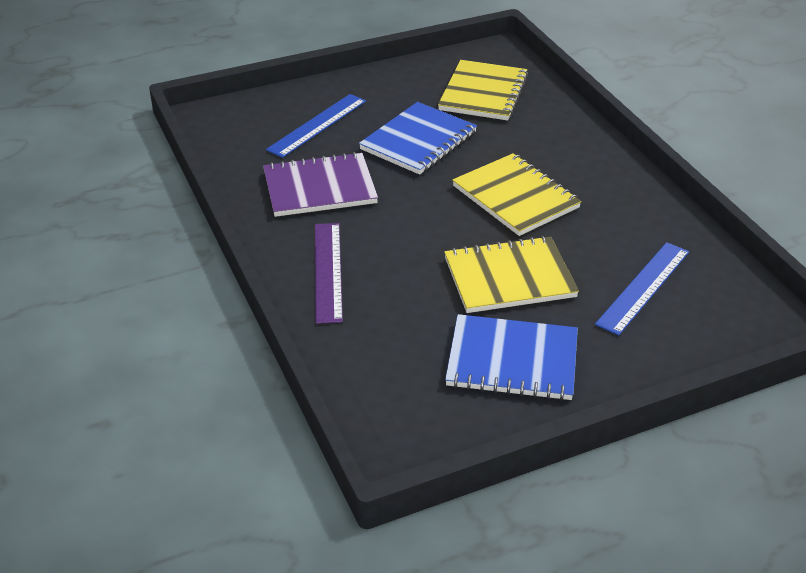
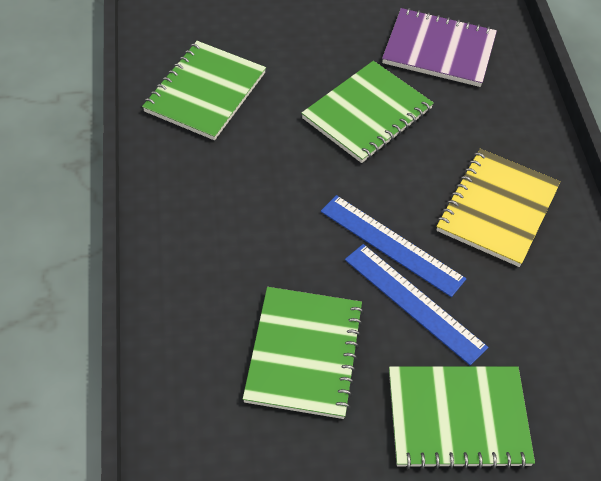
blue notebook: [359,102,477,175] [445,314,578,401] = 2 -> none = 0
green notebook: none = 0 -> [142,41,266,140] [243,287,364,419] [301,61,434,163] [389,366,535,469] = 4
purple ruler: [315,223,343,324] = 1 -> none = 0
yellow notebook: [438,60,528,120] [444,236,579,313] [453,153,582,236] = 3 -> [436,149,561,267] = 1

